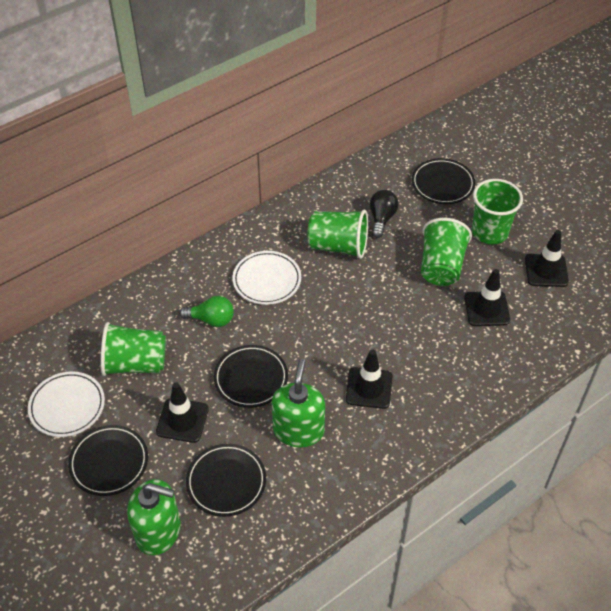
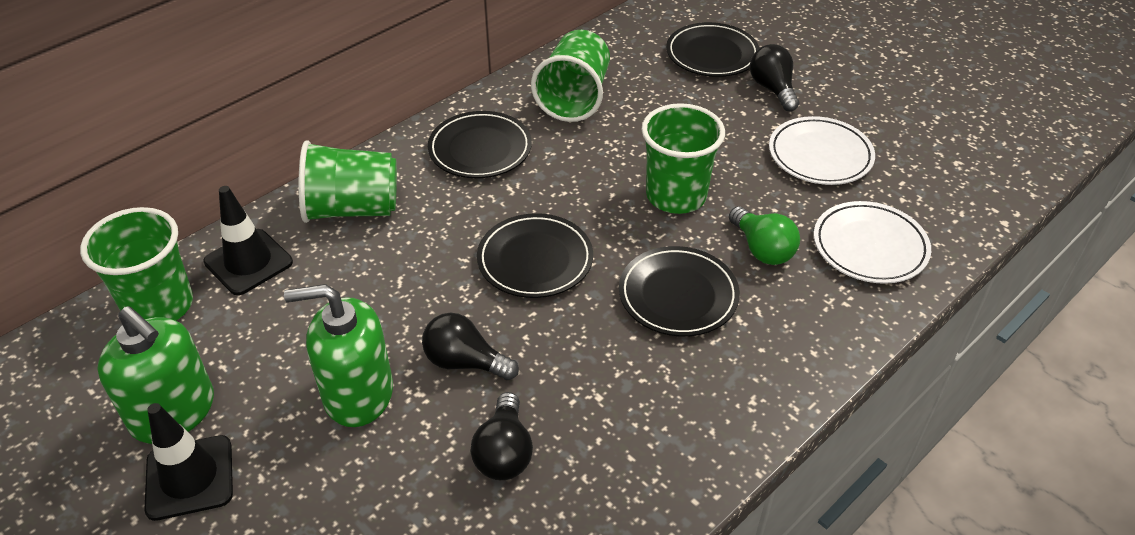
black light bulb: [370,190,399,238] = 1 -> [422,313,519,380] [470,392,533,480] [750,44,799,111] = 3
black traffic cone: [156,382,209,443] [346,349,393,409] [464,269,510,326] [525,230,569,287] = 4 -> [144,403,233,521] [203,186,293,295] = 2

